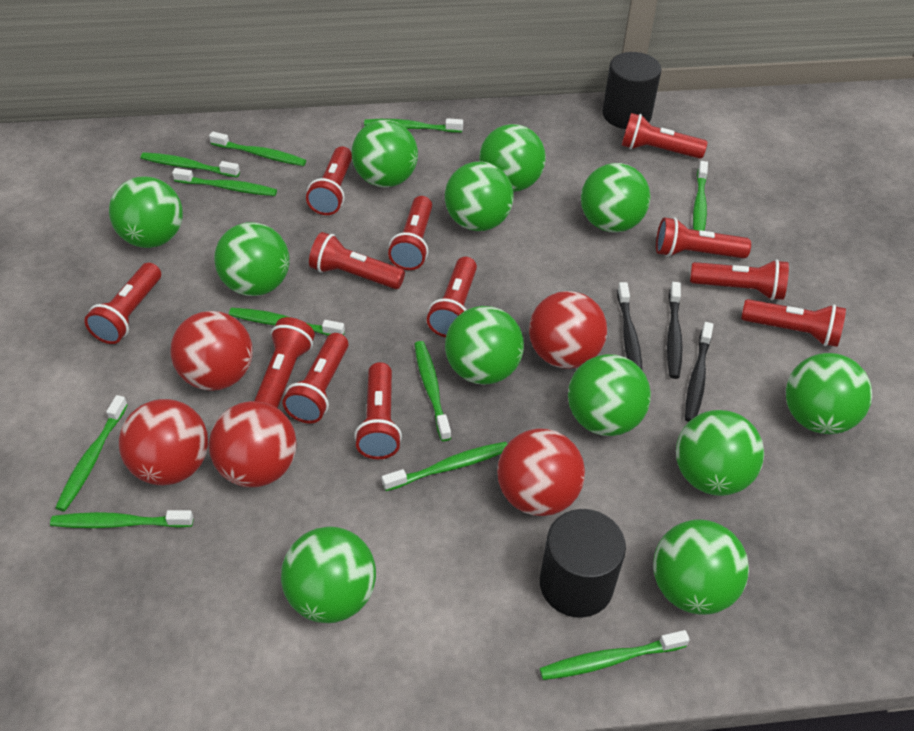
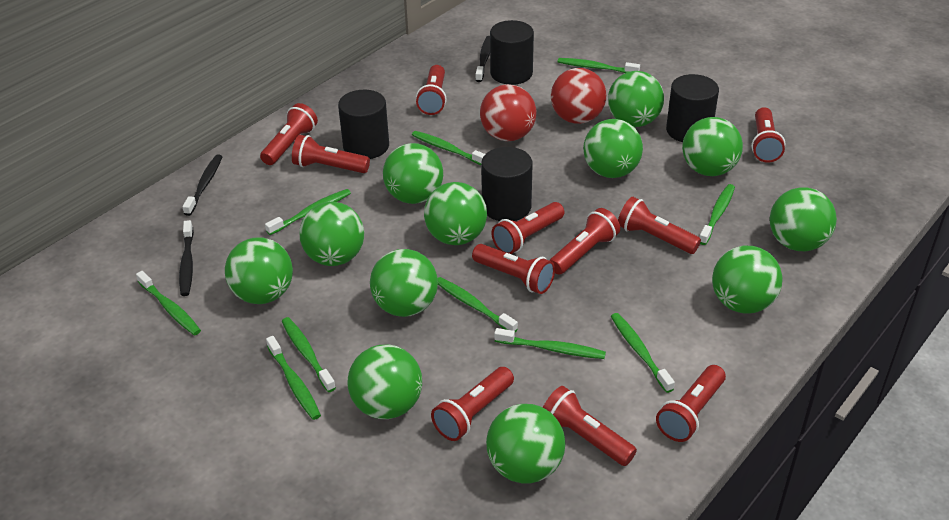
black cylinder: [540,509,626,618] [602,52,661,129] = 2 -> [338,90,389,159] [481,147,533,221] [490,20,534,85] [666,74,719,142] = 4
green toothbrush: [50,510,194,528] [55,395,128,511] [141,152,240,177] [172,168,277,196] [209,131,306,166] [229,308,345,336] [364,118,463,133] [382,442,507,491] [414,341,451,441] [540,630,690,680] [693,161,708,231] = 11 -> [136,271,201,335] [265,189,351,235] [266,336,321,420] [282,317,336,392] [412,131,485,165] [438,277,518,332] [494,328,606,359] [557,58,640,73] [611,313,675,393] [700,184,735,245] = 10
red ball: [119,399,208,485] [170,311,253,391] [209,401,297,487] [497,428,585,516] [529,291,607,369] = 5 -> [480,84,536,141] [551,68,606,124] = 2
red flashlight: [84,263,161,344] [254,317,315,408] [282,333,348,424] [306,146,352,215] [309,232,405,289] [354,362,402,459] [388,196,432,270] [427,257,477,337] [622,113,708,159] [656,217,751,258] [690,259,789,300] [741,299,846,347] = 12 -> [260,103,318,165] [292,135,370,173] [416,65,447,115] [431,367,514,441] [472,244,555,294] [491,202,564,254] [543,386,637,466] [550,208,620,275] [618,197,701,254] [656,365,726,442] [751,107,785,163] = 11

